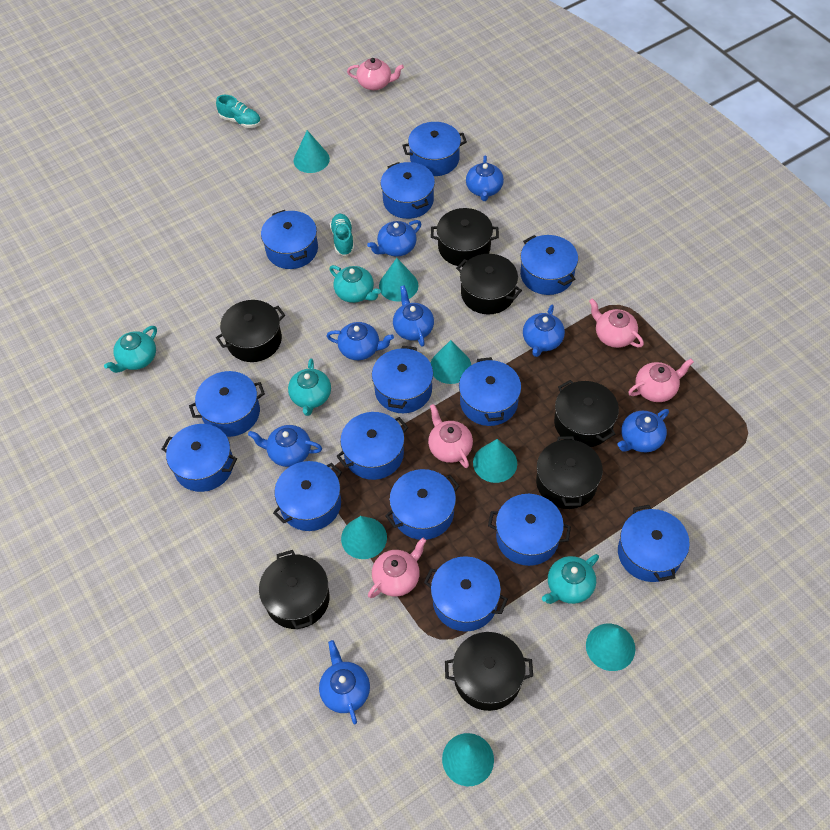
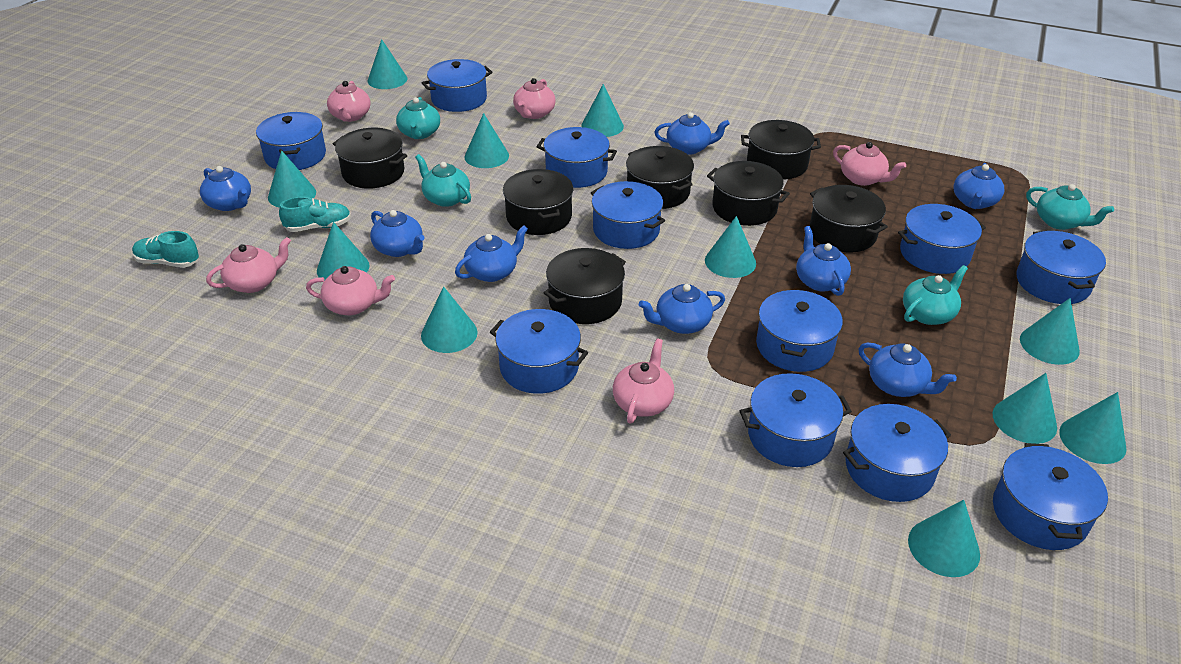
blue pot: [162,424,237,492] [189,371,265,437] [261,210,318,269] [273,461,342,531] [336,412,408,480] [372,346,433,413] [381,162,435,219] [385,469,460,540] [402,122,467,176] [424,556,508,632] [459,357,521,426] [488,494,571,566] [520,235,578,295] [618,505,690,582] = 14 -> [256,112,326,170] [421,59,492,112] [490,309,588,394] [537,127,617,188] [591,181,665,249] [739,373,852,467] [756,289,843,372] [843,404,951,502] [898,204,986,274] [993,443,1108,550] [1016,231,1106,304] = 11
pink teapot: [347,58,404,90] [368,537,426,598] [428,404,473,468] [589,298,644,348] [628,359,694,402] = 5 -> [206,237,291,293] [306,266,395,315] [327,81,370,122] [513,78,556,119] [613,339,674,424] [833,142,906,186] = 6
turquoise cone: [294,130,330,173] [341,516,387,559] [379,258,418,302] [430,340,471,384] [442,733,494,786] [473,439,517,483] [586,624,635,671] = 7 -> [268,150,316,208] [317,222,369,281] [367,39,407,89] [421,286,478,353] [465,113,509,168] [581,84,624,137] [705,216,756,278] [908,500,980,577] [993,373,1057,444] [1020,298,1080,365] [1059,392,1127,464] = 11

